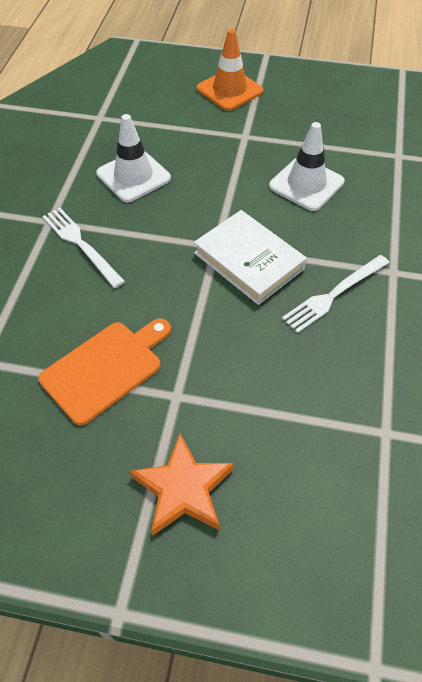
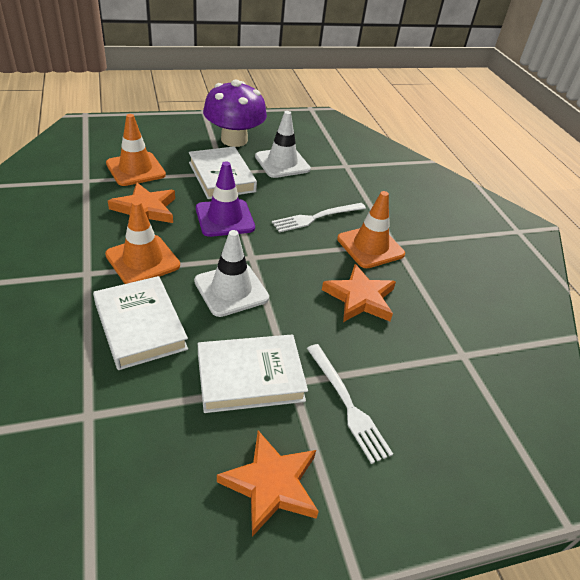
orange cutting board: [38,318,171,426] = 1 -> none = 0
orange star: [130,434,234,536] = 1 -> [108,182,175,223] [217,431,319,537] [322,264,396,322] = 3
orange traffic cone: [197,29,263,111] = 1 -> [105,200,180,284] [106,114,166,186] [337,191,405,268] = 3
purple mushroom: none = 0 -> [203,80,267,147] = 1
purple traffic cone: none = 0 -> [196,161,255,237] = 1
white book: [194,210,307,305] = 1 -> [93,276,188,370] [189,147,257,199] [198,335,308,413] = 3

